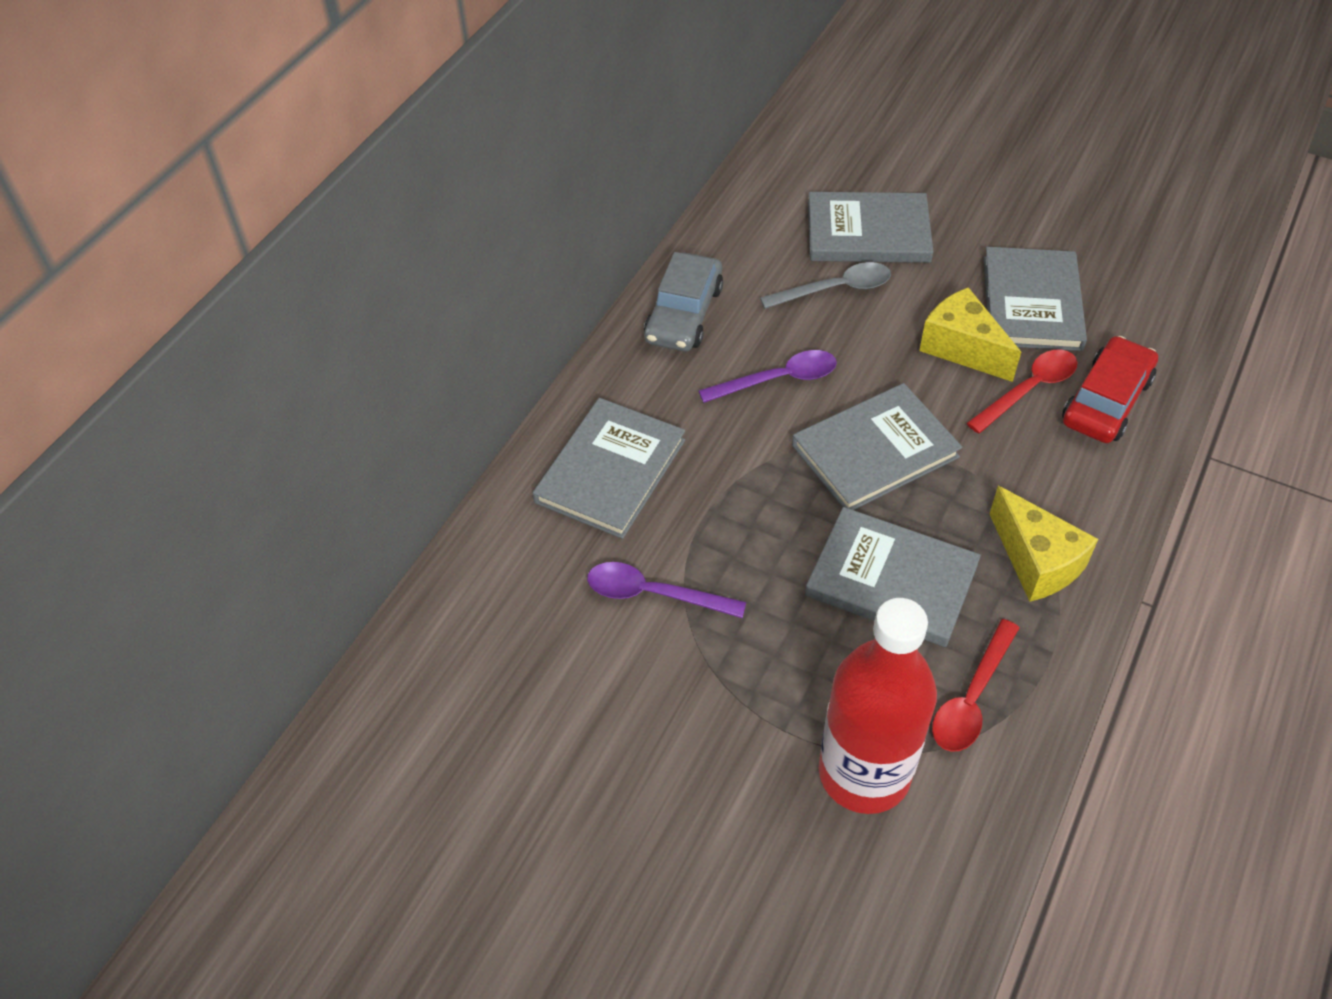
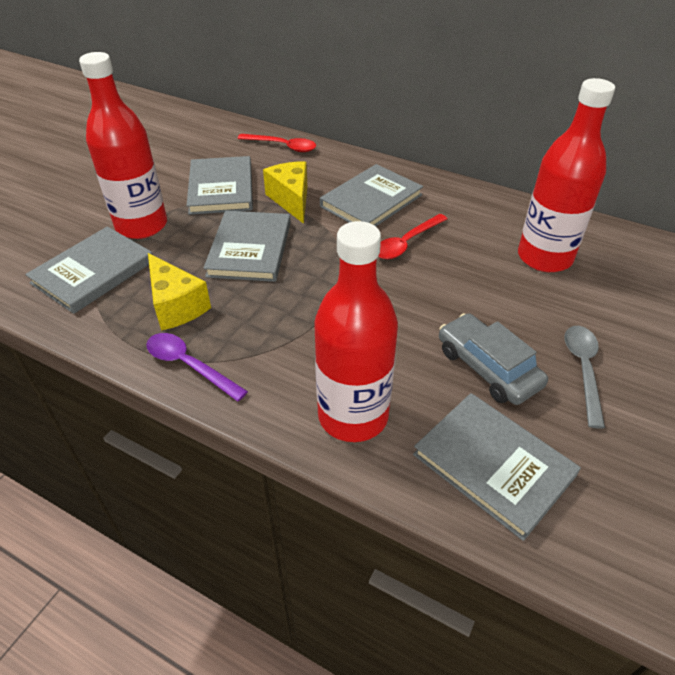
purple spoon: [587,562,746,618] [698,350,837,403] = 2 -> [146,333,248,402] = 1
red bottle: [819,598,937,814] = 1 -> [79,52,167,239] [314,221,398,442] [518,78,615,272] = 3
red car: [1062,336,1158,443] = 1 -> none = 0

